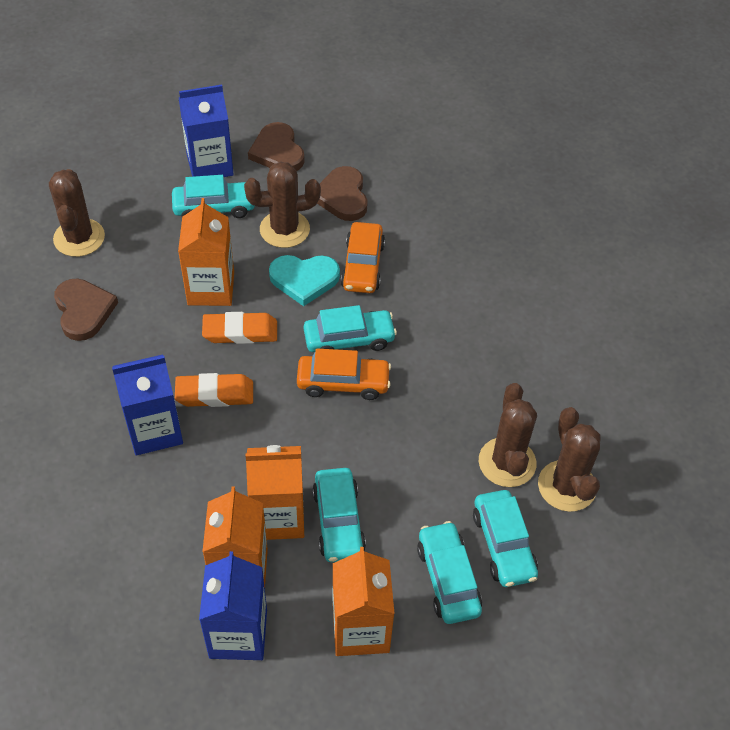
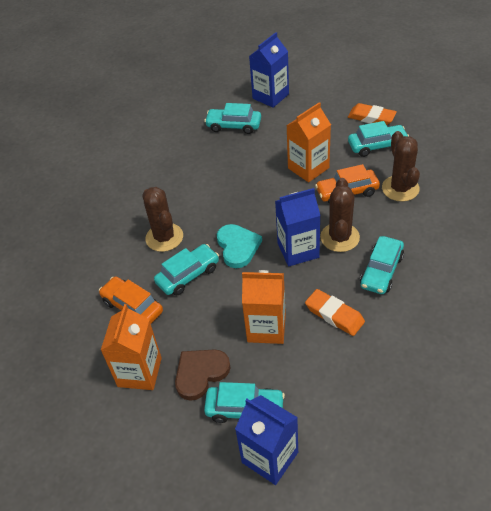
brown cactus: [49,169,105,257] [244,162,321,248] [479,383,537,487] [538,407,601,512] = 4 -> [142,187,183,252] [320,178,360,252] [382,131,420,202] = 3
brown heart: [54,278,118,341] [248,122,305,171] [317,166,368,221] = 3 -> [175,349,231,401] = 1
orange carton: [178,198,234,306] [202,486,268,587] [245,445,304,540] [333,547,395,656] = 4 -> [101,304,162,390] [242,270,286,344] [286,102,331,182] = 3

